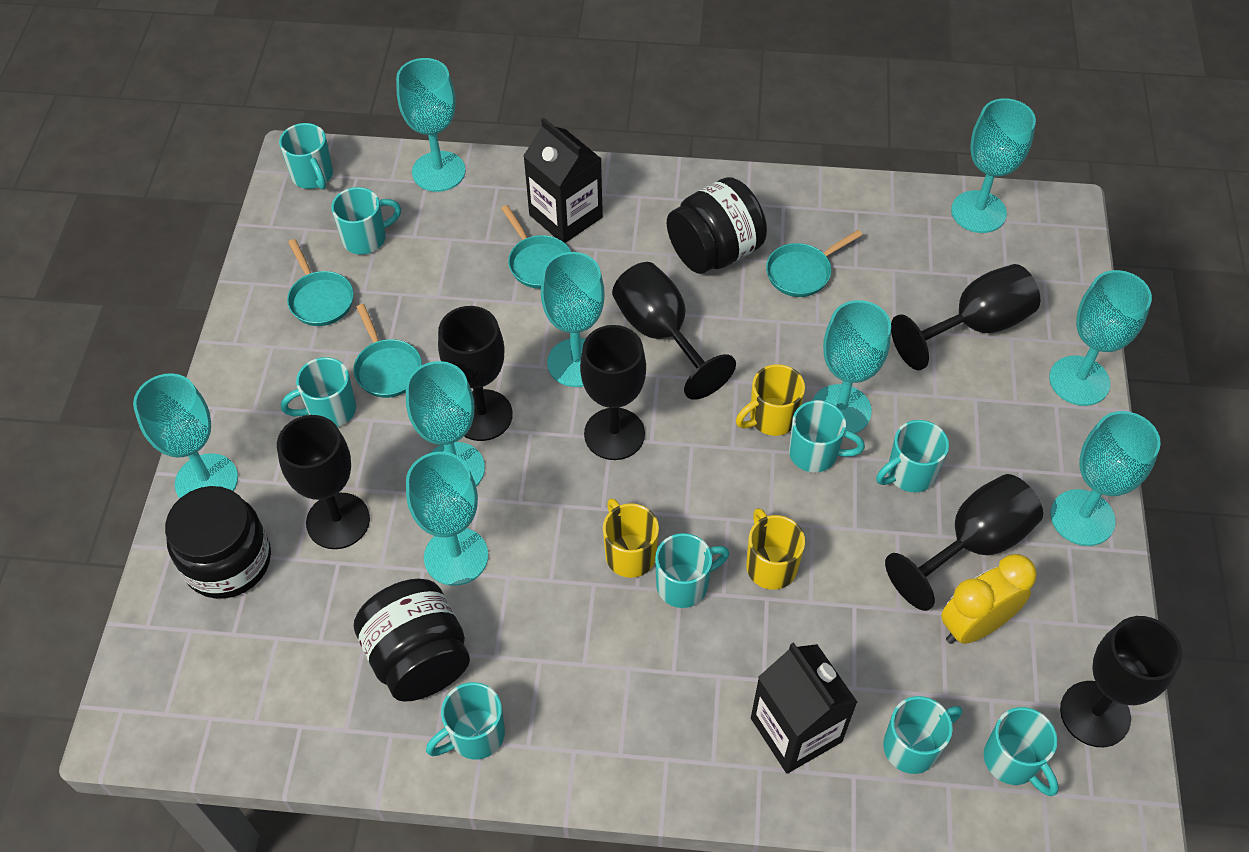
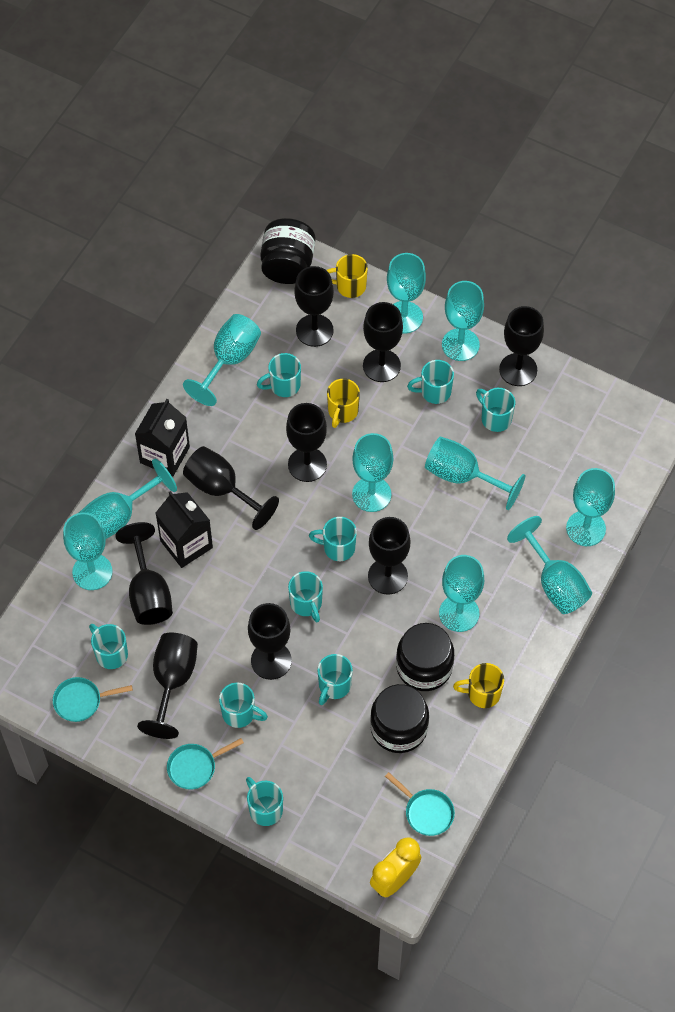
black goblet: [277,415,370,549] [438,306,513,441] [580,325,646,460] [612,262,736,400] [885,474,1043,611] [891,264,1040,370] [1060,616,1182,747] = 7 -> [115,522,173,625] [137,632,198,739] [183,446,279,530] [248,603,292,680] [286,403,327,482] [294,266,334,347] [363,302,403,382] [368,517,410,595] [499,306,544,386] = 9
turquoise goblet: [133,373,238,498] [396,58,466,192] [406,361,485,486] [406,452,488,586] [541,252,604,387] [812,300,891,433] [951,98,1036,233] [1049,270,1152,406] [1050,411,1161,546] = 9 -> [63,513,113,590] [79,458,177,539] [183,314,261,406] [352,433,393,512] [387,253,426,333] [425,436,525,510] [439,555,484,632] [442,281,484,361] [507,516,592,614] [566,468,615,546] = 10
turquoise pan: [287,239,354,326] [353,304,422,398] [501,205,571,289] [766,230,862,297] = 4 -> [53,677,133,722] [167,738,244,790] [385,772,455,836] = 3

